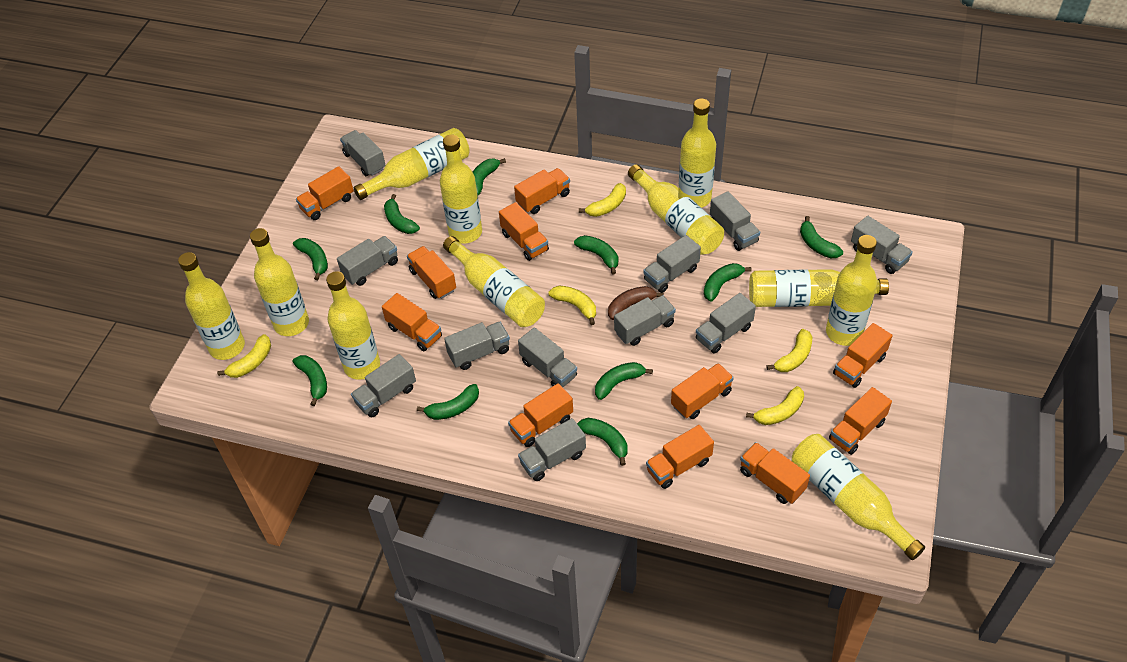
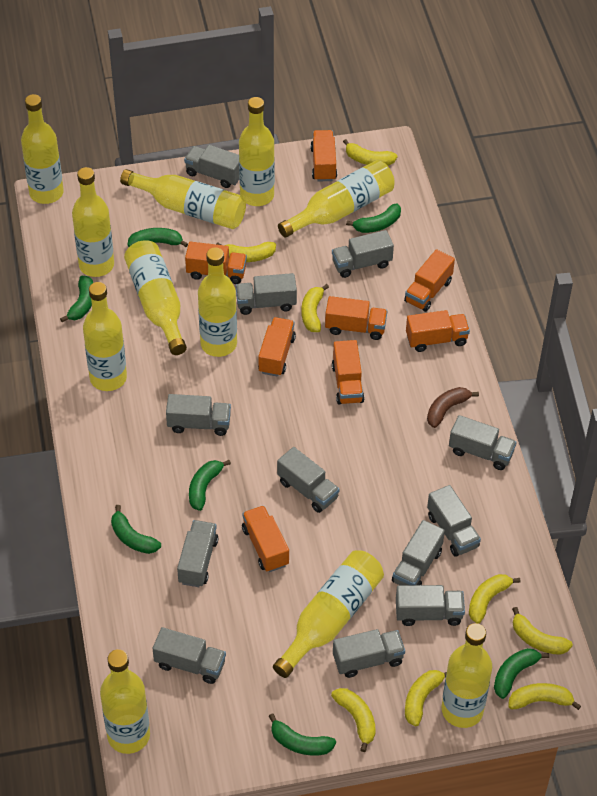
green banana: [293,238,328,280] [293,355,327,406] [384,194,420,234] [417,384,479,420] [473,158,506,195] [574,235,618,275] [577,418,628,466] [595,362,653,400] [704,263,752,302] [800,216,843,258] = 10 -> [60,276,93,322] [111,505,161,554] [128,228,188,247] [189,460,231,511] [269,713,336,756] [346,204,401,233] [494,648,549,699] = 7
grey truck: [337,236,398,286] [340,130,386,176] [351,354,416,418] [444,322,510,370] [518,327,577,387] [518,418,586,481] [614,295,676,346] [643,235,701,293] [696,293,756,354] [710,191,760,251] [851,216,913,274] = 11 -> [153,627,226,684] [166,394,231,436] [177,520,218,587] [184,145,239,188] [236,273,297,315] [277,447,340,513] [332,230,394,278] [333,629,405,678] [392,520,445,585] [396,585,465,626] [427,485,481,556] [449,415,517,470] = 12
orange truck: [296,166,354,220] [382,293,442,351] [407,246,456,299] [499,202,549,261] [508,383,573,447] [514,168,570,214] [646,425,714,489] [671,363,734,419] [740,442,810,504] [829,387,892,455] [833,323,892,388] = 11 -> [185,242,247,284] [242,506,289,572] [258,317,296,377] [310,130,337,181] [325,296,387,340] [332,340,365,405] [404,249,455,312] [406,310,470,352] = 8
yellow banana: [217,334,271,378] [548,286,596,325] [579,183,626,217] [746,386,804,425] [766,329,812,372] = 5 -> [216,242,276,262] [301,284,329,332] [331,688,376,752] [343,139,398,166] [405,670,447,726] [469,574,521,623] [509,683,581,710] [512,607,573,655] = 8

